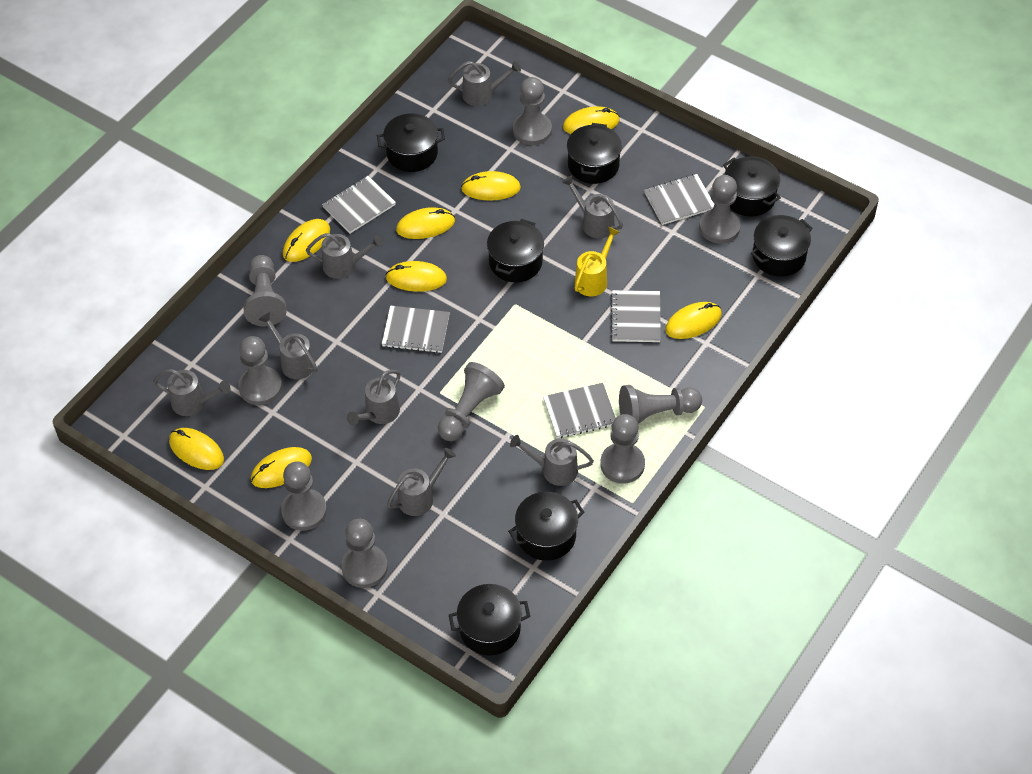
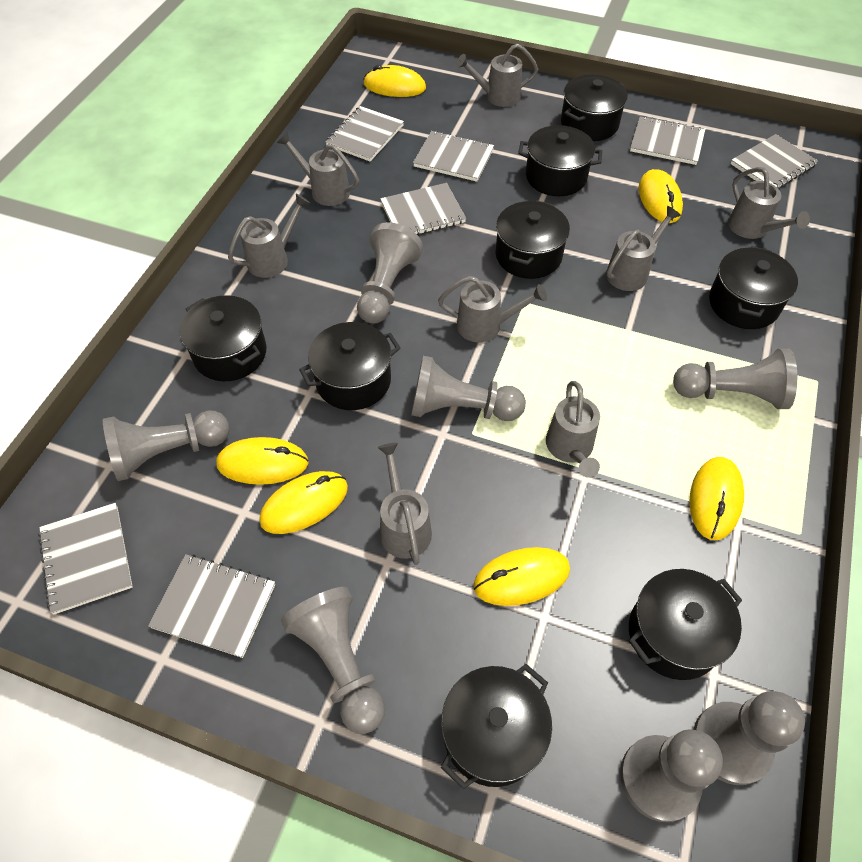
black pot: [377,113,445,172] [449,584,530,656] [487,219,544,282] [508,492,585,561] [567,123,622,184] [723,157,781,216] [751,215,813,277] = 7 -> [179,295,267,381] [299,322,400,410] [441,664,552,789] [495,200,570,279] [518,125,602,196] [561,75,628,141] [629,569,742,680] [709,246,798,329] = 8
grey notebook: [322,176,396,234] [382,306,450,353] [543,383,616,438] [610,290,661,342] [644,174,714,225] = 5 -> [38,503,133,614] [148,554,275,658] [325,106,404,162] [380,183,466,235] [413,131,494,182] [630,116,705,165] [731,134,818,189] = 7
grey pawn: [238,336,282,405] [244,255,287,327] [281,461,327,531] [341,519,388,588] [438,362,505,441] [513,77,552,145] [600,414,645,484] [619,385,702,424] [699,175,740,244] = 9 -> [103,410,229,481] [281,587,385,734] [357,222,423,324] [411,356,526,421] [620,729,723,822] [673,349,797,409] [694,691,805,785] = 7
yellow mouse: [169,428,224,470] [251,447,312,488] [283,219,330,262] [385,261,447,292] [396,207,455,239] [461,171,521,201] [563,106,620,134] [665,302,722,339] = 8 -> [216,437,309,485] [259,471,348,534] [363,65,426,97] [473,547,570,606] [638,169,683,223] [689,457,744,540] = 6
yellow watering can: [575,227,619,296] = 1 -> none = 0

